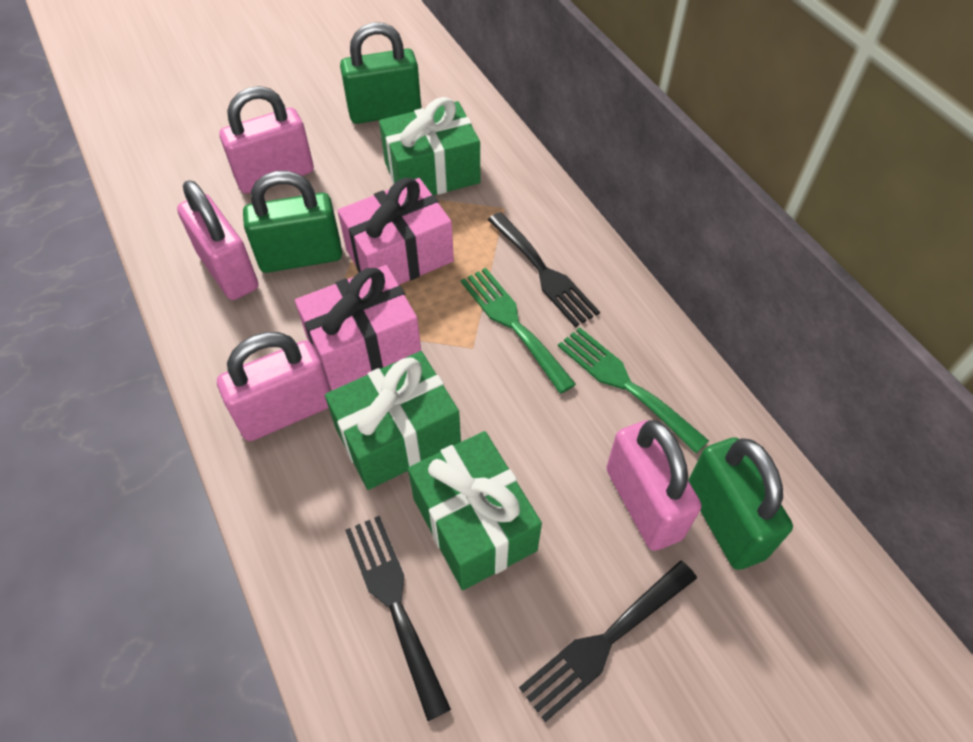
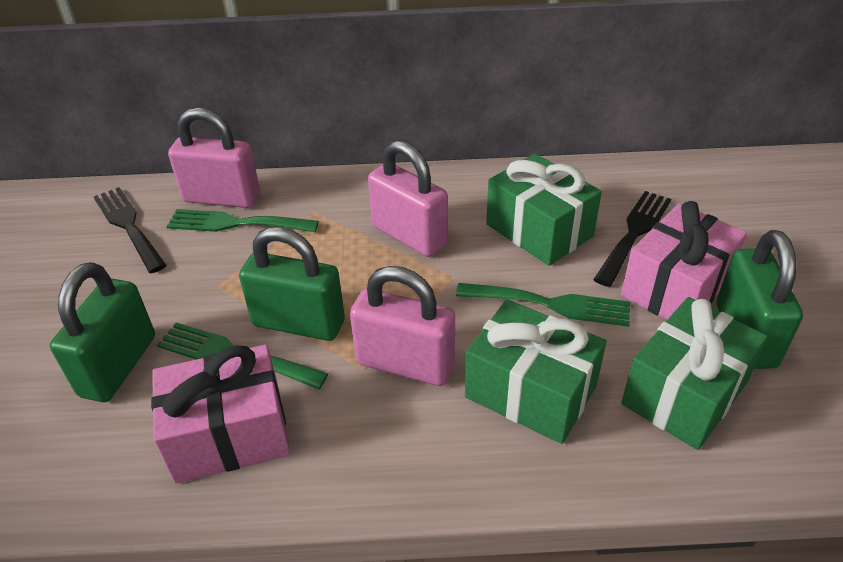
black fork: [345,516,451,721] [488,212,600,327] [519,560,697,722] = 3 -> [94,187,167,273] [593,191,671,287] = 2
green fork: [461,268,576,394] [558,327,709,453] = 2 -> [157,322,328,389] [167,209,319,232] [456,283,630,327] = 3
pink padlock: [177,180,259,300] [217,332,331,441] [219,86,314,194] [606,420,701,551] = 4 -> [168,108,260,208] [350,266,455,386] [368,140,448,257] = 3

